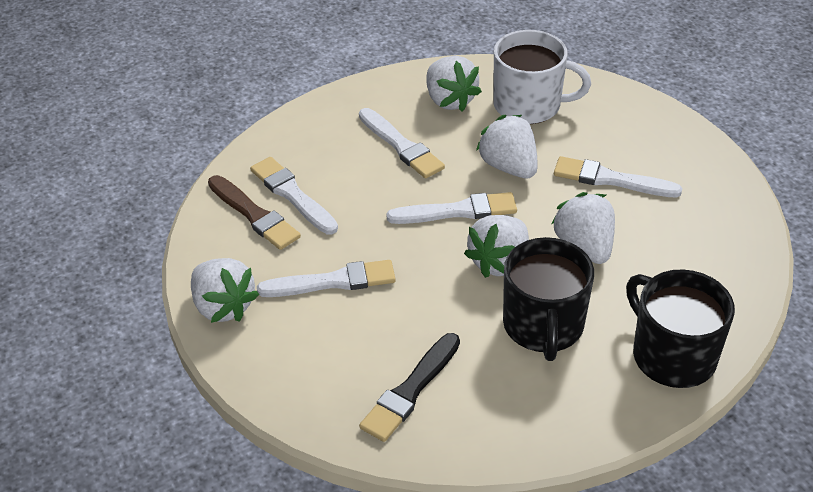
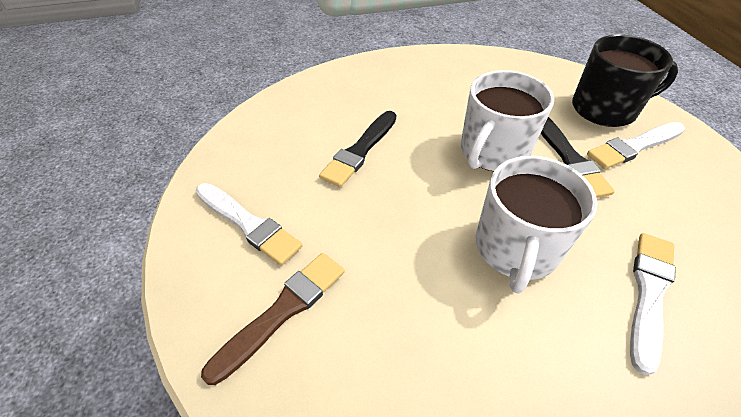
black brush: [359,333,460,442] = 1 -> [319,111,396,187] [541,117,615,198] = 2
black mug: [503,237,594,361] [626,269,735,388] = 2 -> [572,35,678,127] = 1
white brush: [250,157,338,234] [257,260,396,297] [359,108,445,179] [386,192,517,224] [554,156,682,197] = 5 -> [196,183,302,265] [587,122,685,169] [630,233,676,375] = 3
white mug: [493,30,591,124] = 1 -> [461,70,554,171] [476,156,598,294] = 2
white strawberry: [191,258,259,323] [427,56,482,112] [464,215,529,278] [476,115,538,178] [551,192,615,264] = 5 -> none = 0

